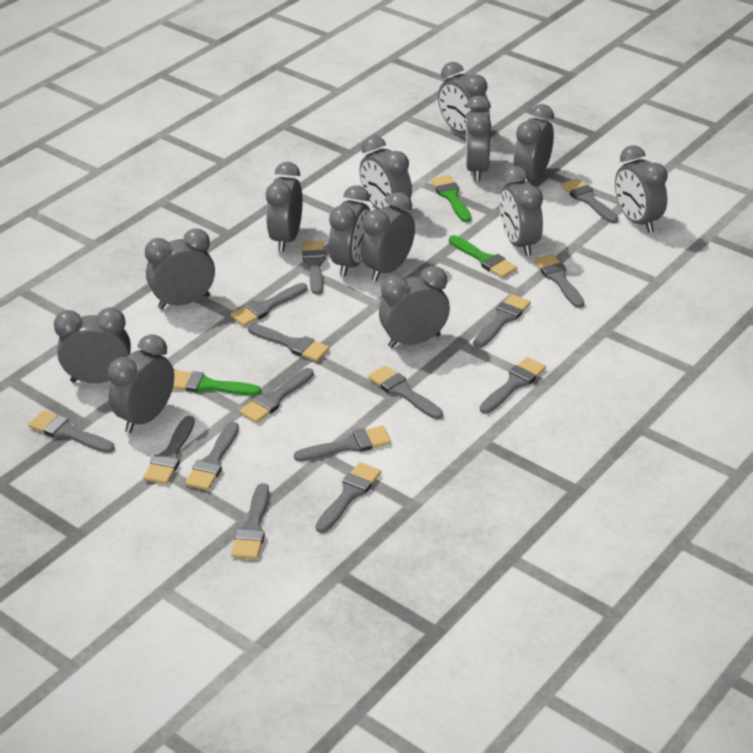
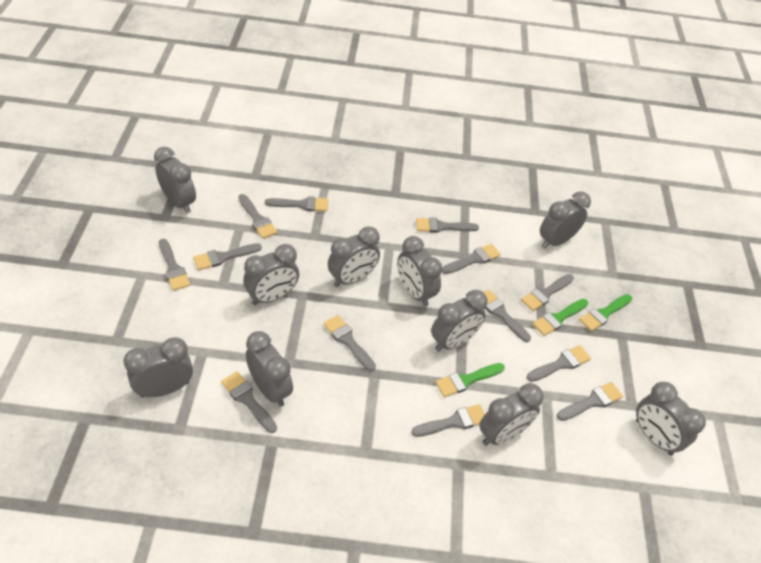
grey brush: [29,410,115,453] [143,416,195,484] [185,422,239,490] [230,283,307,326] [231,483,269,559] [239,368,314,423] [248,324,329,362] [294,426,391,461] [302,241,326,294] [316,462,381,533] [368,365,443,419] [473,294,531,348] [480,357,546,414] [534,254,584,308] [561,178,618,223] = 15 -> [159,239,190,291] [193,243,262,270] [221,371,277,433] [238,194,277,239] [265,196,328,211] [323,315,376,371] [411,404,485,437] [416,217,479,233] [442,244,501,274] [484,290,531,342] [521,274,574,311] [527,345,591,382] [557,382,623,421] = 13
grey clock: [54,307,131,383] [108,334,174,433] [145,228,215,309] [266,162,302,252] [329,185,370,277] [360,136,412,210] [361,192,415,281] [379,266,450,348] [438,62,490,134] [466,95,492,181] [500,166,543,256] [514,104,554,182] [615,145,668,233] = 13 -> [124,337,193,398] [154,147,196,213] [243,244,299,305] [246,331,293,407] [328,226,380,287] [397,236,442,307] [431,290,487,351] [479,383,543,445] [540,191,591,249] [636,382,706,455] = 10

